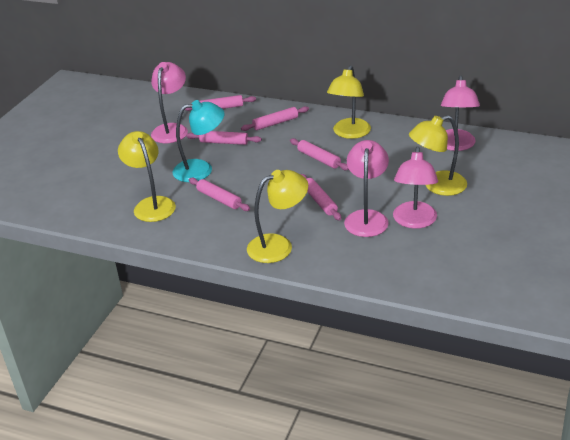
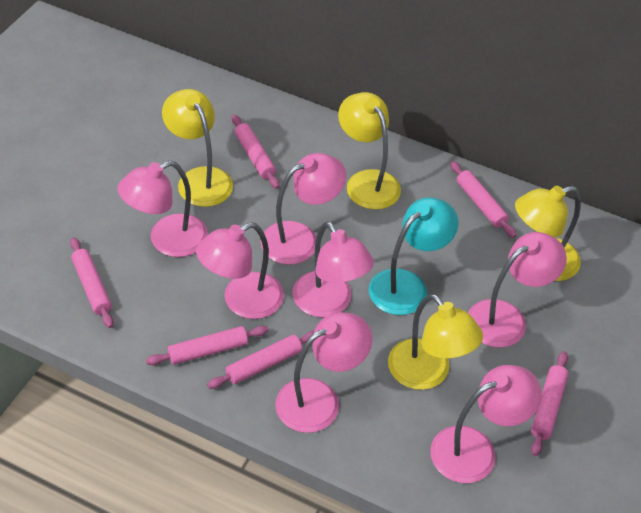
pink lamp: [151,62,188,143] [344,140,389,237] [393,146,438,229] [441,76,480,151] = 4 -> [117,161,208,257] [196,222,284,319] [261,153,346,265] [275,312,372,433] [292,221,374,317] [430,365,542,483] [468,232,567,348] = 7

